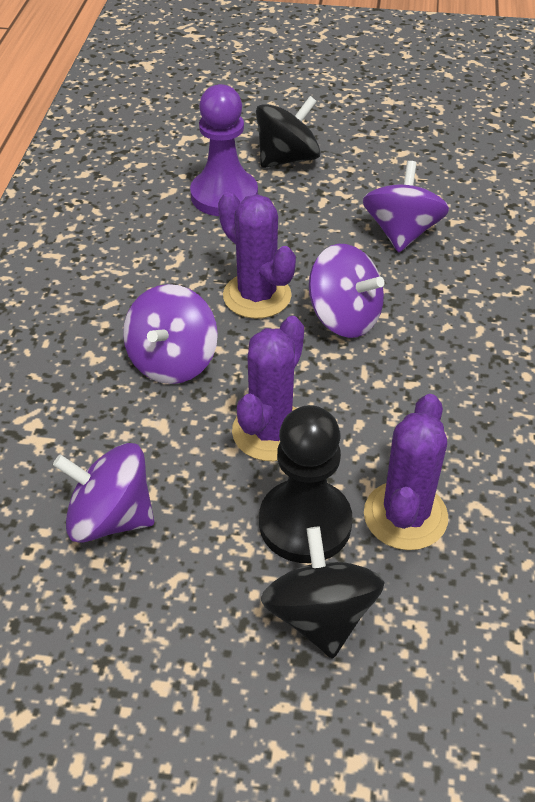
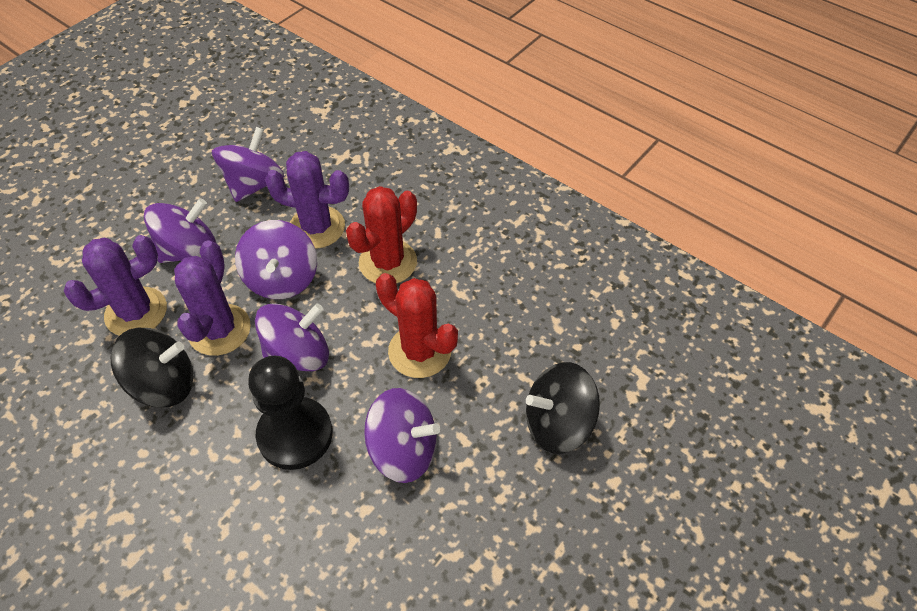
purple pawn: [190,84,258,216] = 1 -> none = 0
purple spinning top: [53,443,154,542] [123,284,218,384] [309,244,384,338] [363,161,449,252] = 4 -> [144,198,217,263] [212,127,284,202] [235,220,317,299] [255,303,329,371] [364,388,440,483] = 5
red cactus: none = 0 -> [346,186,417,283] [376,273,458,378] = 2

